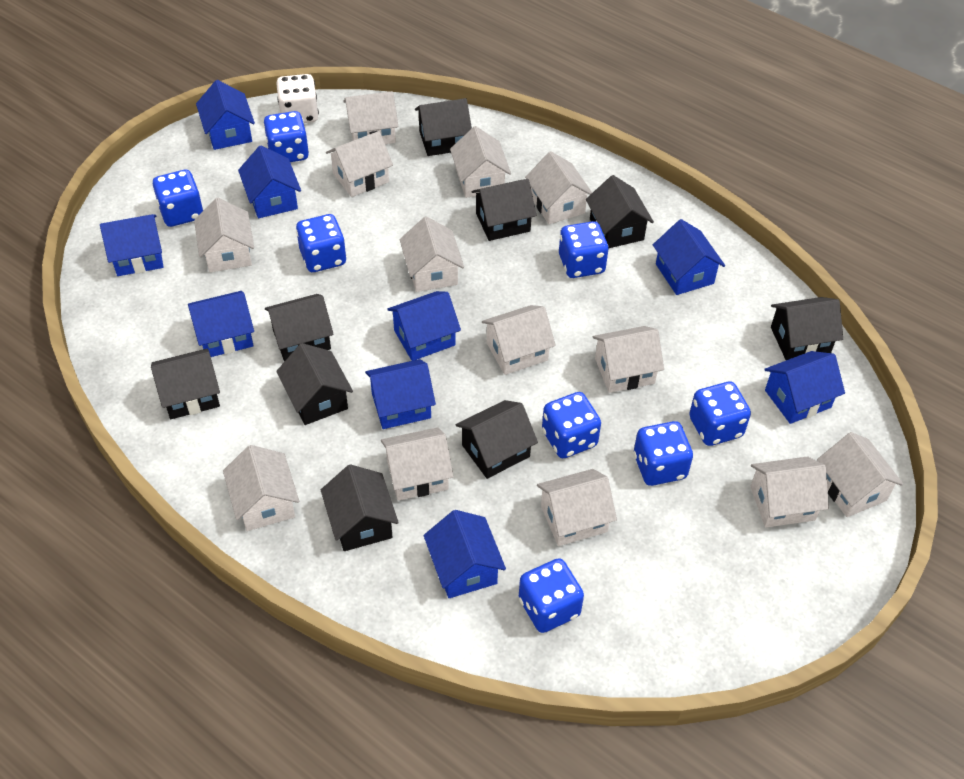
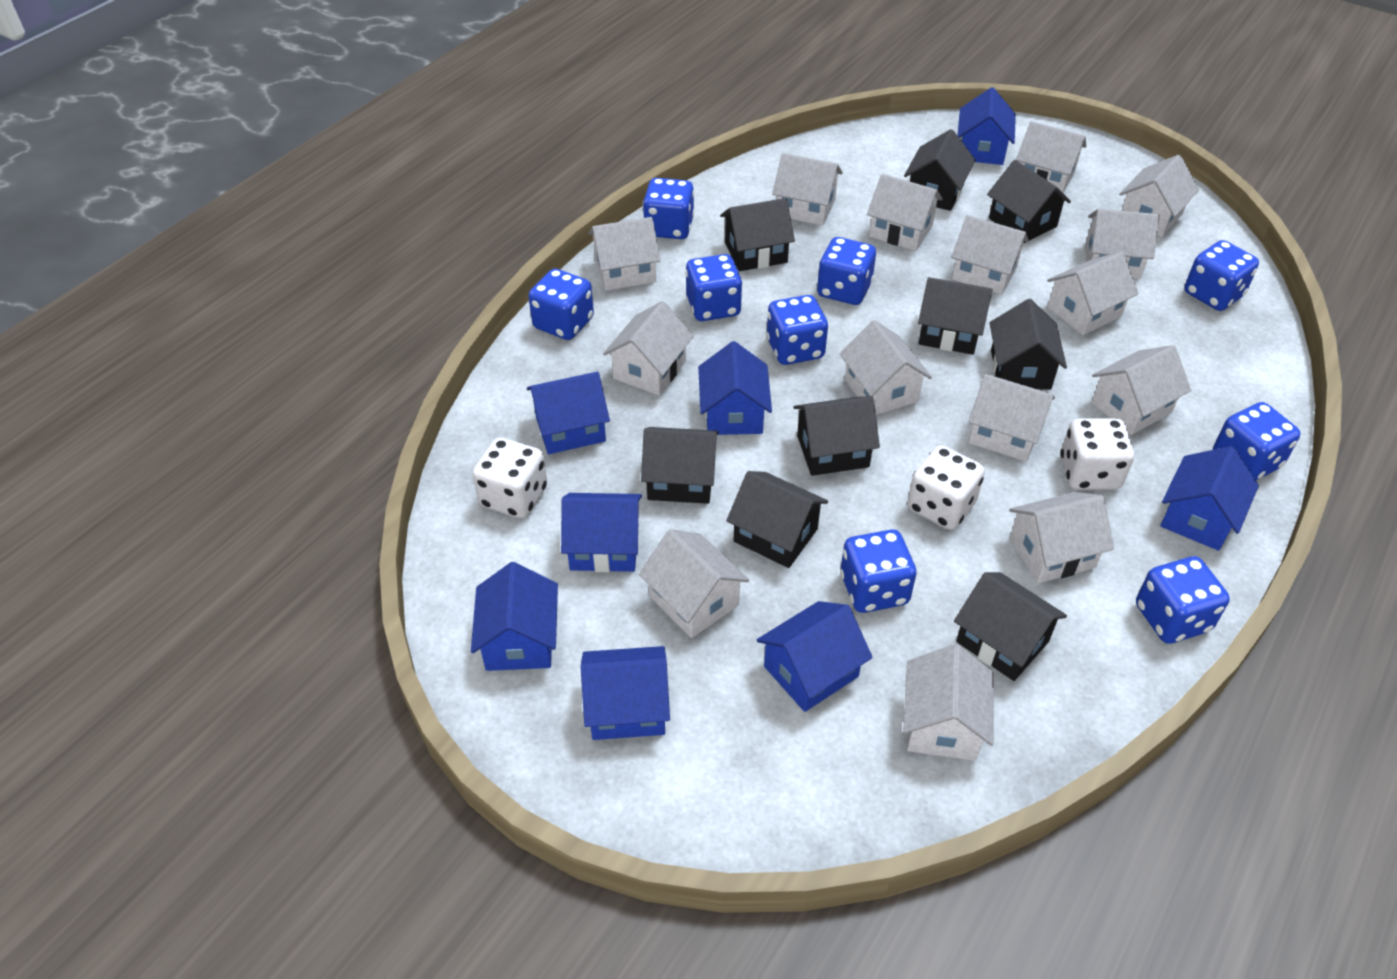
blue dice: [153,170,204,227] [263,111,309,162] [296,214,346,272] [519,558,584,633] [542,392,601,458] [559,221,609,278] [634,421,693,486] [689,381,751,446] = 8 -> [528,269,594,340] [643,178,694,239] [685,254,743,321] [766,295,828,365] [817,237,876,305] [840,530,916,613] [1136,556,1230,644] [1185,240,1259,311] [1213,402,1300,480] = 9
blue house: [100,214,163,276] [188,291,254,357] [196,80,255,150] [238,145,301,218] [365,359,436,429] [387,291,461,361] [423,510,506,598] [653,219,725,295] [764,351,845,424] = 9 -> [471,562,558,671] [527,372,610,454] [561,493,642,572] [581,646,670,740] [698,341,772,435] [757,601,873,712] [957,87,1016,165] [1160,446,1259,551] = 8
white dice: [276,74,319,123] = 1 -> [472,438,547,518] [907,445,985,530] [1061,418,1134,490] = 3
white house: [194,198,254,272] [223,445,299,531] [326,131,393,197] [343,91,398,144] [381,427,454,501] [400,216,464,292] [450,126,511,198] [482,305,556,375] [525,151,592,224] [537,469,617,546] [592,326,664,393] [750,456,829,528] [817,432,903,517] = 13 -> [588,217,661,291] [603,301,694,395] [639,529,750,638] [772,153,843,226] [840,320,932,415] [867,174,943,251] [903,644,994,761] [951,215,1029,295] [968,374,1055,462] [1009,492,1114,583] [1016,121,1087,193] [1047,251,1138,335] [1085,209,1160,279] [1092,345,1191,435] [1119,155,1199,237] = 15

